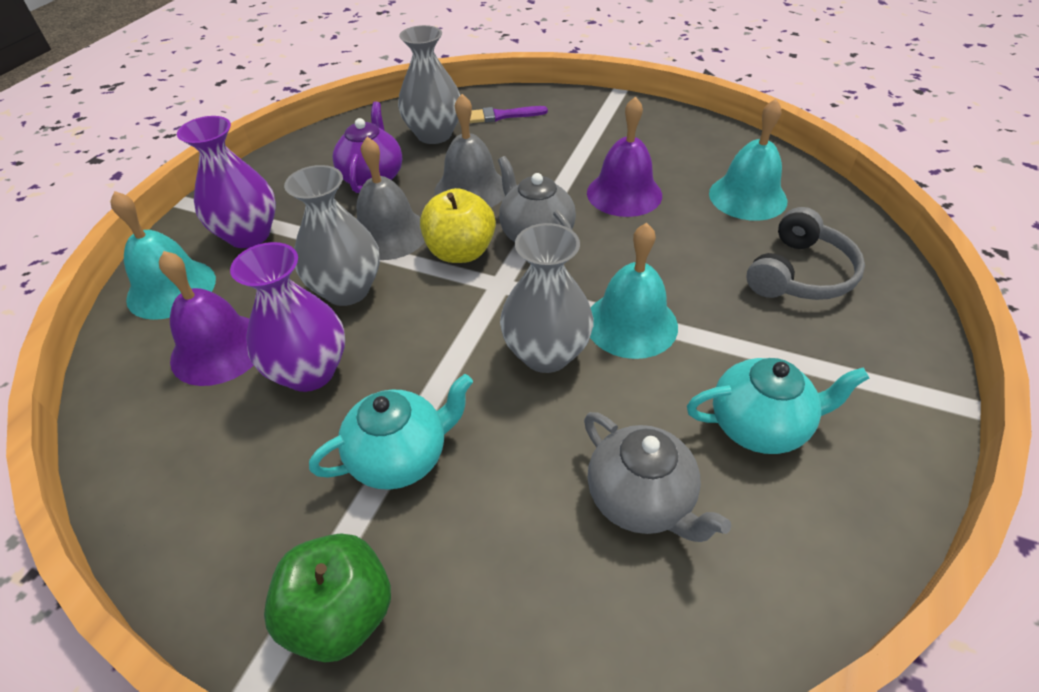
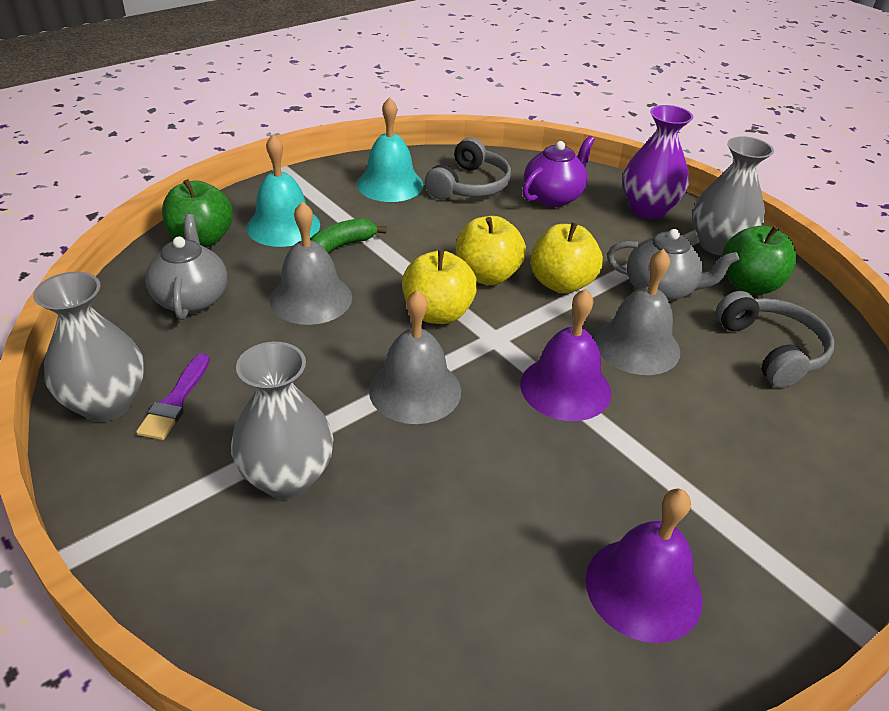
green apple: [264,533,391,662] = 1 -> [162,179,233,247] [722,225,797,294] = 2
green banana: none = 0 -> [310,218,387,254] = 1
grey bell: [357,137,425,260] [434,94,505,207] = 2 -> [270,201,352,325] [369,289,461,424] [595,249,680,375] = 3
grey headphones: [747,207,865,300] = 1 -> [425,137,511,199] [716,291,834,388] = 2
purple vase: [177,116,276,248] [230,242,345,392] = 2 -> [623,105,693,219] = 1
turquoise bell: [111,191,216,320] [590,223,678,359] [709,99,787,221] = 3 -> [246,134,320,247] [357,97,424,202] = 2
turquoise teapot: [309,374,473,490] [687,358,869,454] = 2 -> none = 0
yellow apple: [420,188,496,263] = 1 -> [402,250,477,324] [456,216,526,285] [530,222,603,294] = 3

